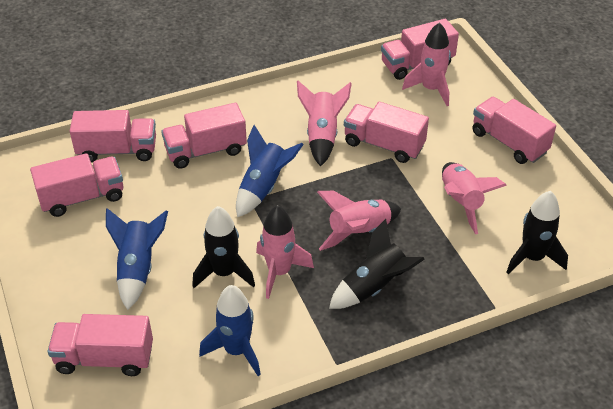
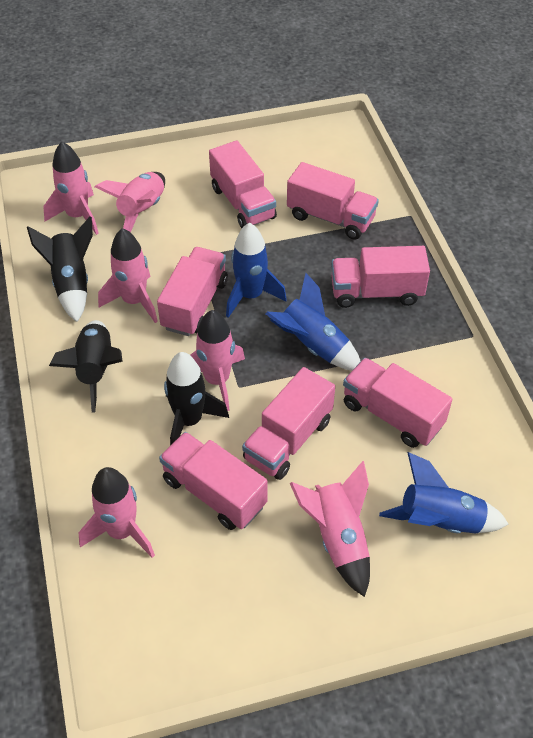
pink rocket: [256,205,314,299] [297,81,352,167] [317,191,401,251] [402,22,451,106] [442,162,507,234] = 5 -> [43,142,99,235] [79,467,155,558] [95,172,165,232] [98,228,158,323] [190,310,245,411] [290,461,370,597] = 6

